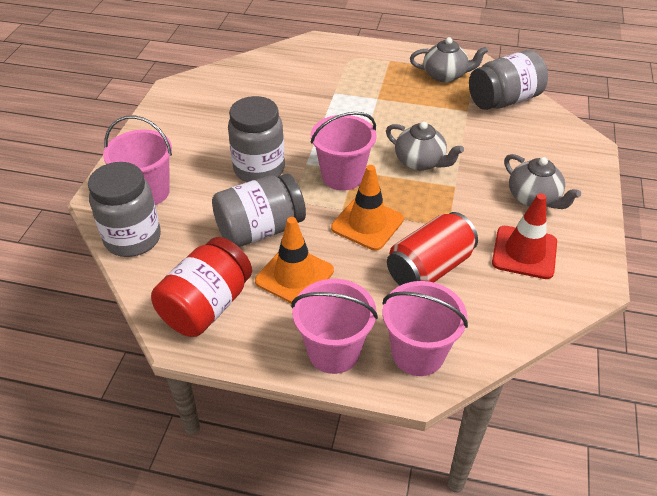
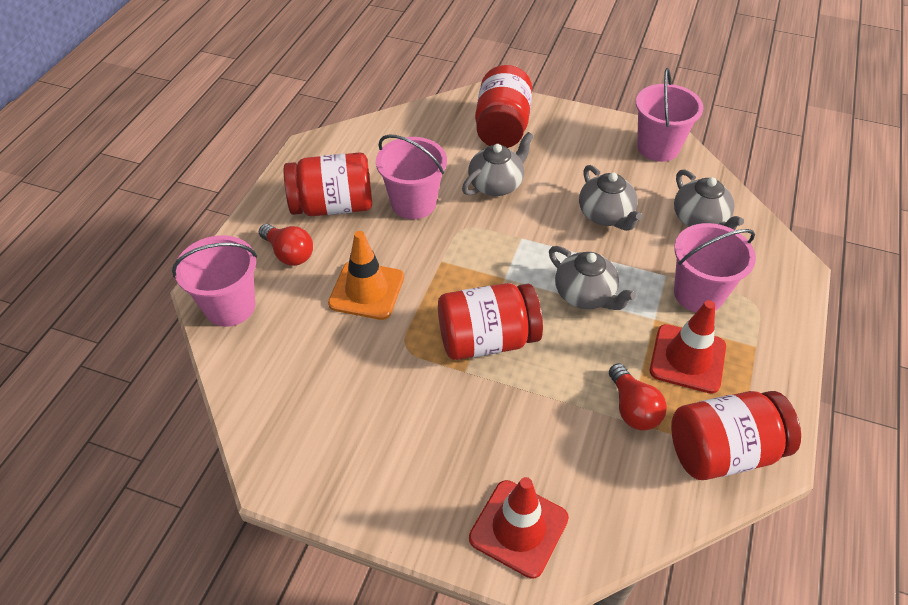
grey jar: [88,162,161,257] [212,174,306,247] [228,96,285,182] [469,50,548,110] = 4 -> none = 0
grey teapot: [386,121,464,171] [410,37,488,82] [504,154,581,209] = 3 -> [462,132,534,196] [549,246,636,310] [579,165,642,231] [674,169,744,230] = 4
orange traffic cone: [255,217,334,304] [331,165,404,251] = 2 -> [328,231,404,320] = 1
red can: [387,212,478,286] = 1 -> none = 0
red jar: [151,237,252,337] = 1 -> [284,153,372,216] [438,283,543,360] [475,65,532,148] [671,391,801,480] = 4
red light bulb: none = 0 -> [259,224,313,266] [609,363,667,431] = 2
red traffic cone: [492,193,557,279] = 1 -> [469,477,569,579] [650,300,726,394] = 2

